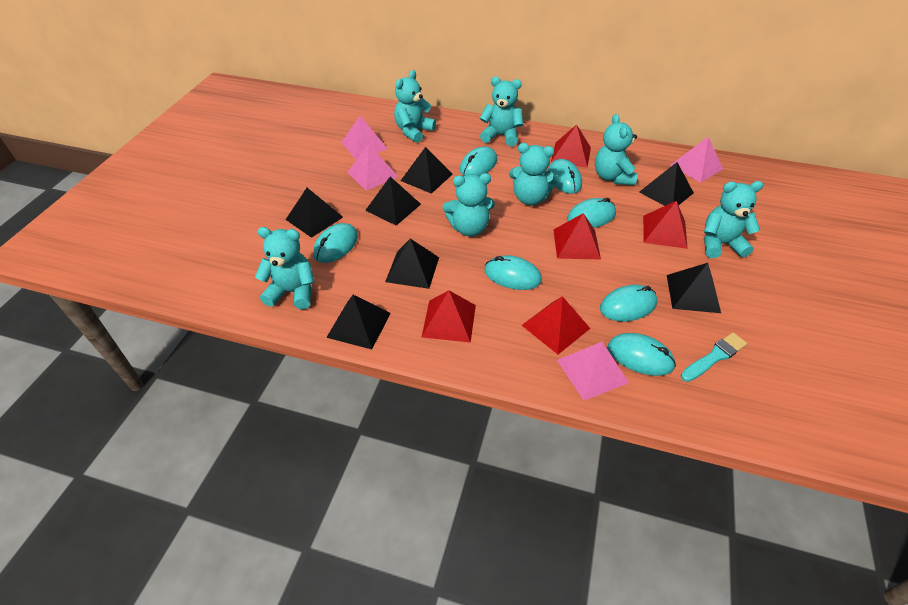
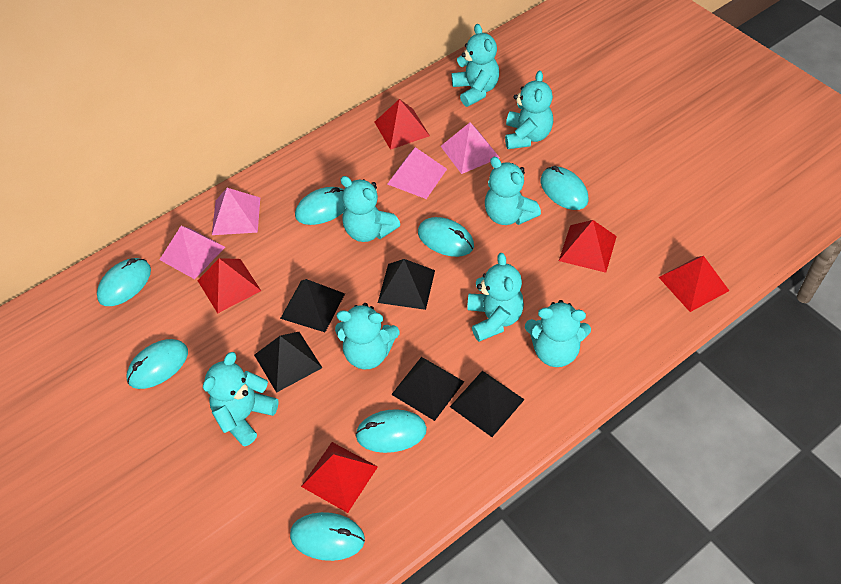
black pyramid: [286,188,343,238] [326,295,391,350] [365,177,421,226] [385,239,439,289] [401,147,453,194] [639,162,694,206] [667,263,721,313] = 7 -> [254,332,322,393] [280,279,345,332] [378,259,435,310] [391,357,464,421] [450,371,525,437] = 5
turquoise brush: [680,332,747,382] = 1 -> none = 0
turquoise teddy bear: [255,227,314,310] [394,70,436,143] [443,173,495,236] [480,77,523,146] [509,143,559,205] [595,114,637,185] [704,181,763,258] = 7 -> [203,352,279,446] [335,303,399,370] [340,176,400,242] [452,24,499,107] [467,253,524,342] [485,157,541,225] [505,71,553,149] [525,300,591,367] = 8

